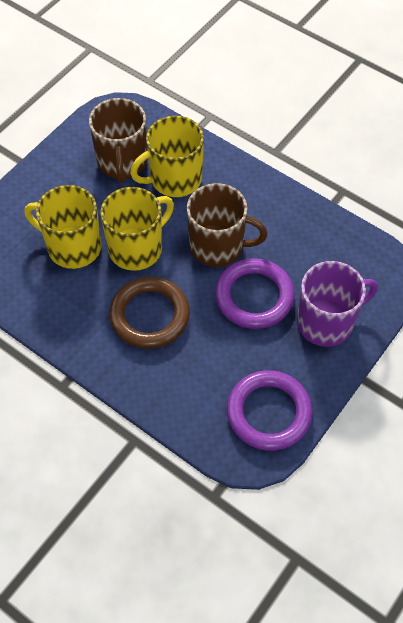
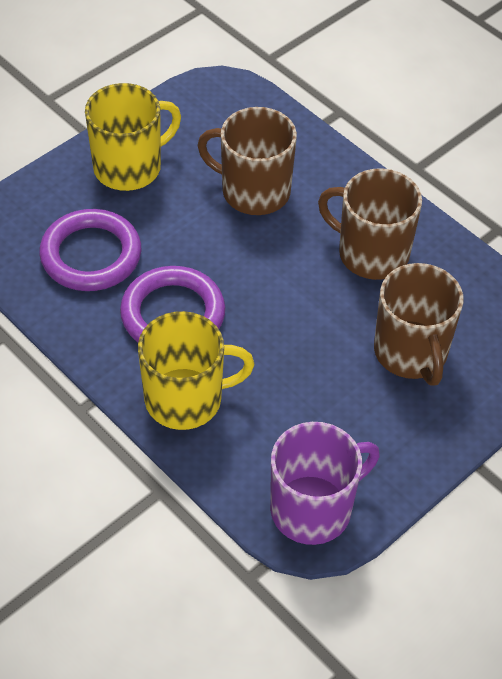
brown mug: [89,98,147,183] [187,183,267,267] = 2 -> [197,107,297,215] [318,168,422,280] [374,263,463,386] = 3
brown ring: [109,277,190,349] = 1 -> none = 0
yellow mug: [24,185,102,269] [100,187,174,271] [130,116,204,197] = 3 -> [85,83,181,191] [138,311,255,430] = 2

